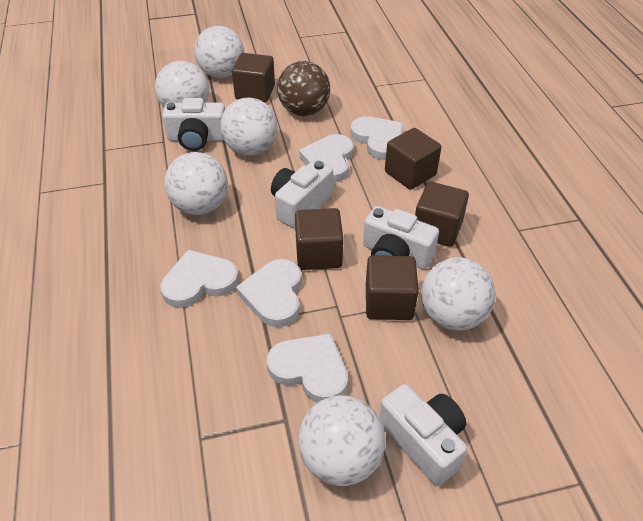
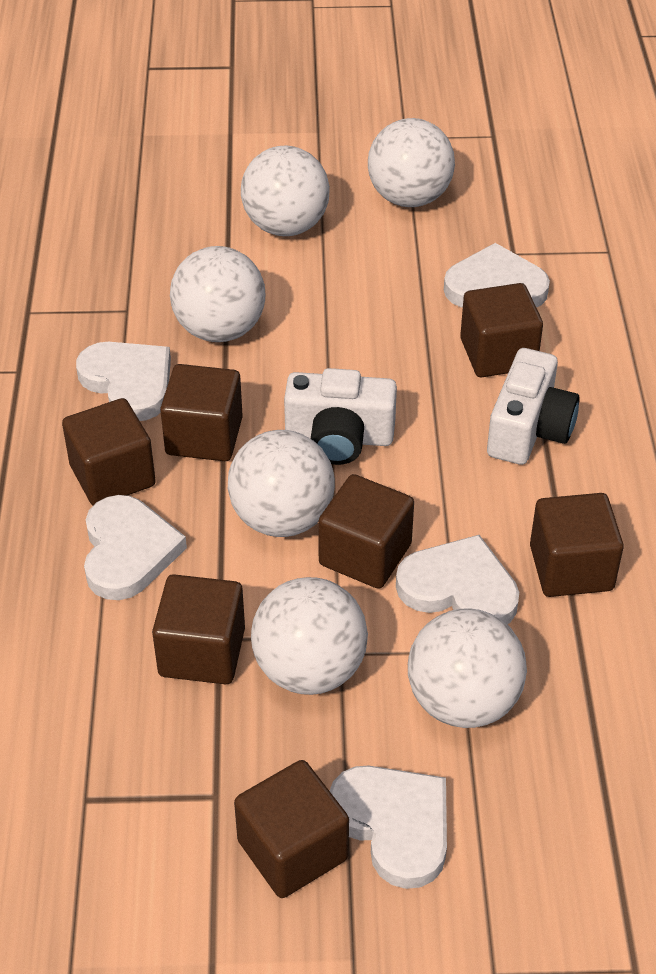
brown ball: [277,61,330,116] = 1 -> none = 0
brown cube: [232,53,275,103] [295,208,343,270] [366,255,419,320] [385,128,441,190] [415,182,469,247] = 5 -> [62,398,156,505] [152,574,245,684] [160,364,243,461] [234,760,349,898] [318,474,414,589] [460,283,543,377] [530,493,624,597] = 7
white camera: [162,98,225,151] [271,160,333,228] [363,206,439,269] [379,384,467,486] = 4 -> [284,368,397,465] [487,348,580,465] = 2

